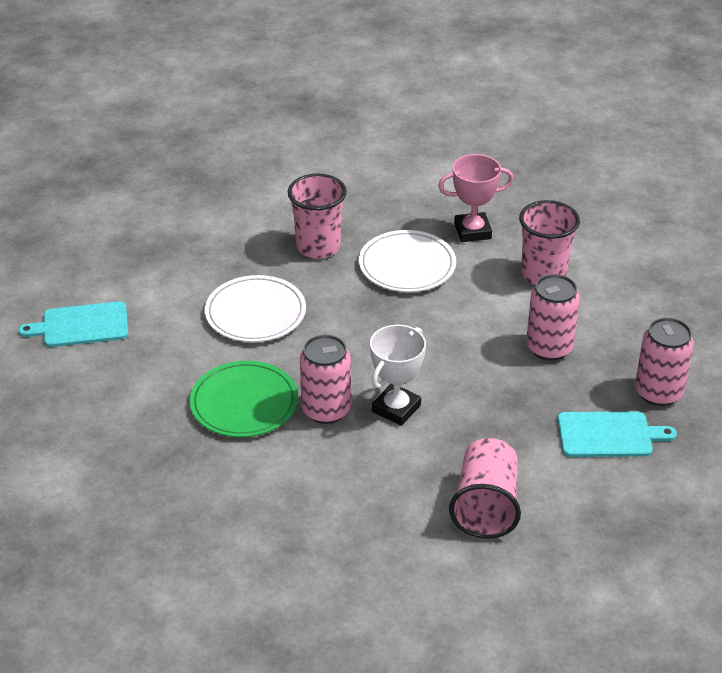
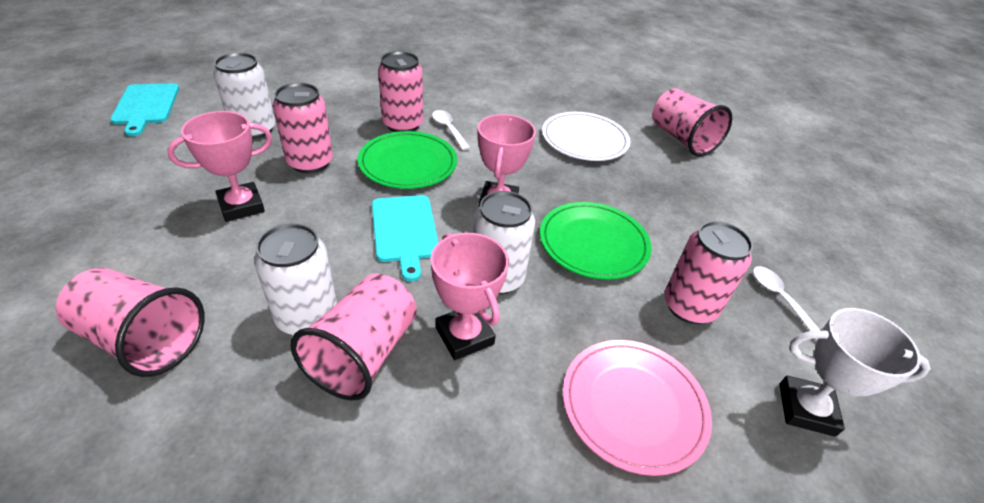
green plate: [190,361,298,437] = 1 -> [358,131,457,189] [540,202,652,280] = 2
pink plate: none = 0 -> [563,340,712,476] = 1
pink trophy: [438,154,513,242] = 1 -> [167,111,272,222] [431,233,509,360] [478,114,536,206] = 3
white can: none = 0 -> [213,53,275,139] [254,223,337,335] [473,191,535,295] = 3
white plate: [205,275,306,342] [359,230,456,292] = 2 -> [542,112,630,161] = 1
white spoon: none = 0 -> [432,110,470,150] [753,266,821,341] = 2

